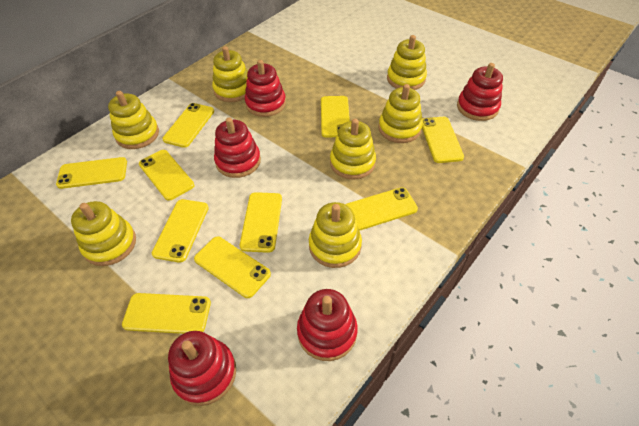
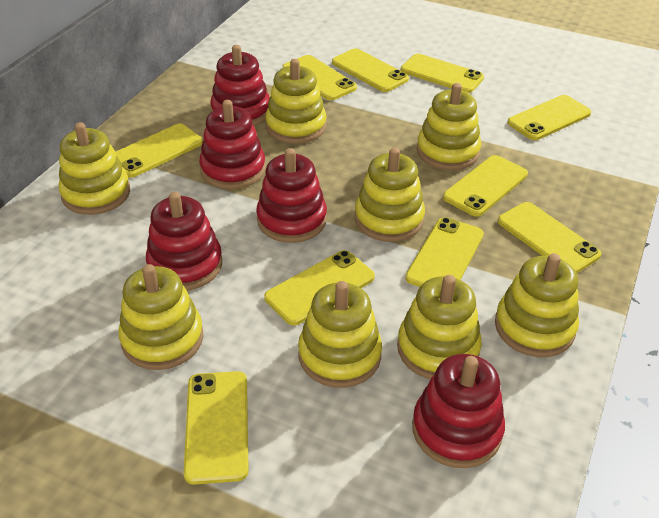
yellow stacking toy: [71,201,136,266] [108,91,159,149] [212,46,248,102] [309,202,362,268] [330,119,376,180] [378,84,423,143] [387,35,427,90] = 7 -> [58,122,130,215] [118,264,203,370] [265,59,327,144] [298,281,382,388] [355,147,425,242] [397,275,482,379] [417,83,481,170] [495,253,579,357] = 8

